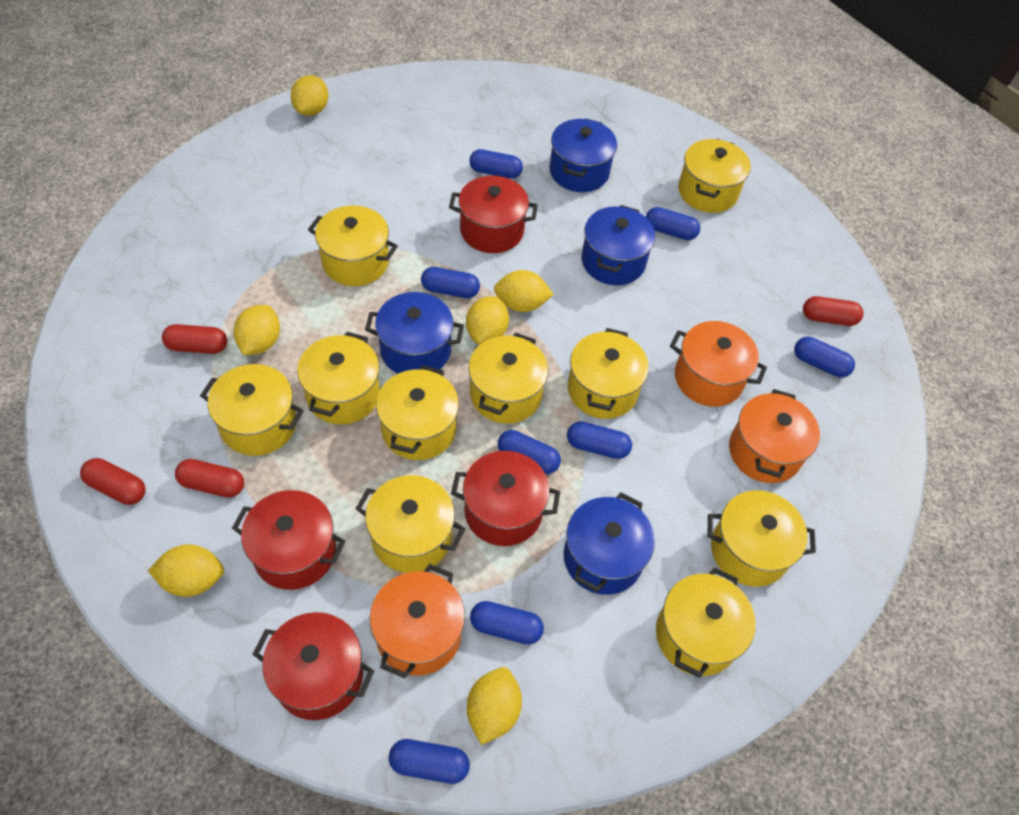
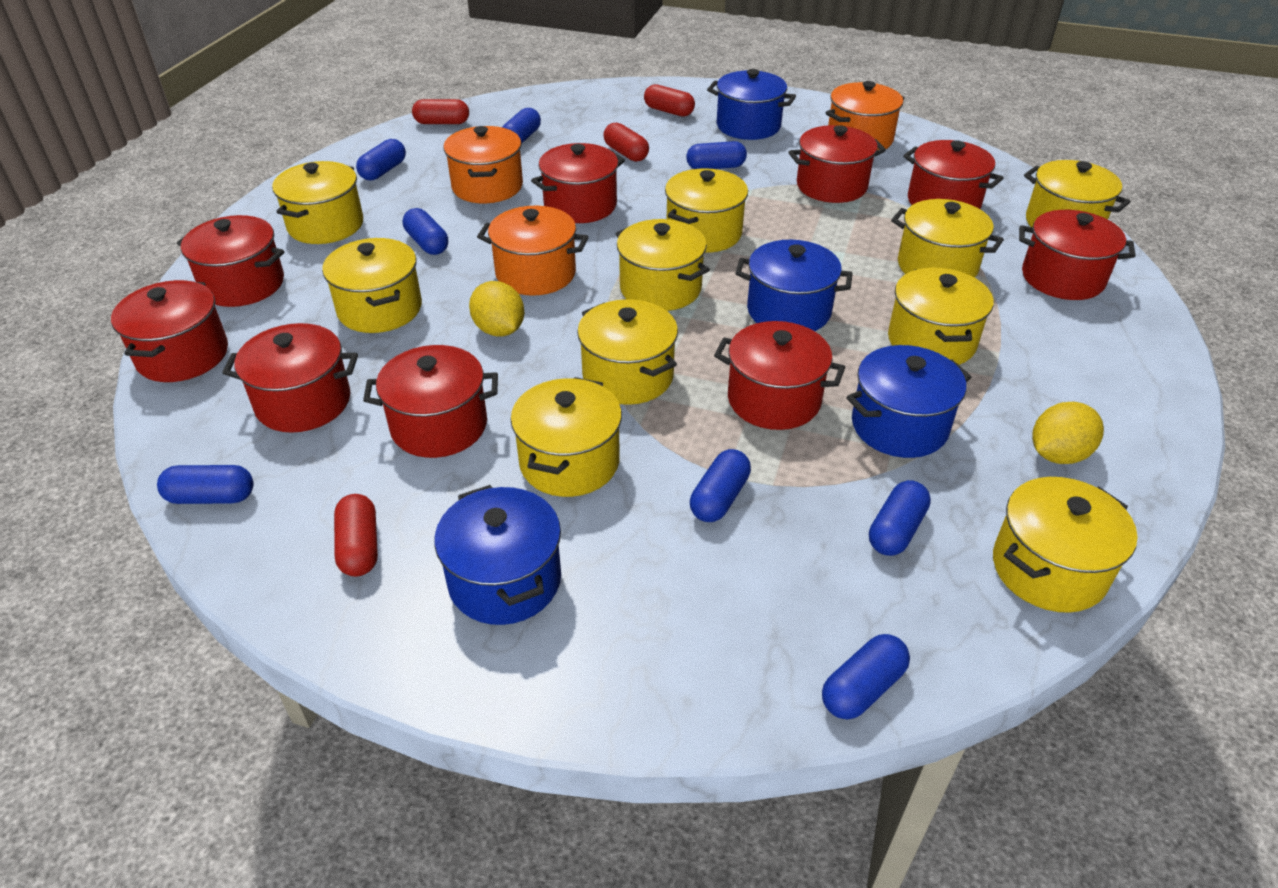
red pot: [232,490,346,590] [253,612,374,720] [449,175,538,253] [451,451,560,546] = 4 -> [111,280,228,382] [177,215,284,307] [223,323,358,433] [363,345,498,458] [531,143,625,223] [714,321,845,430] [788,125,886,203] [903,140,1003,209] [1019,210,1136,300] = 9
yellow lemon: [148,544,224,597] [234,305,280,355] [291,75,328,116] [466,297,509,344] [467,667,522,745] [494,270,554,312] = 6 -> [469,281,524,337] [1032,402,1104,464] = 2

